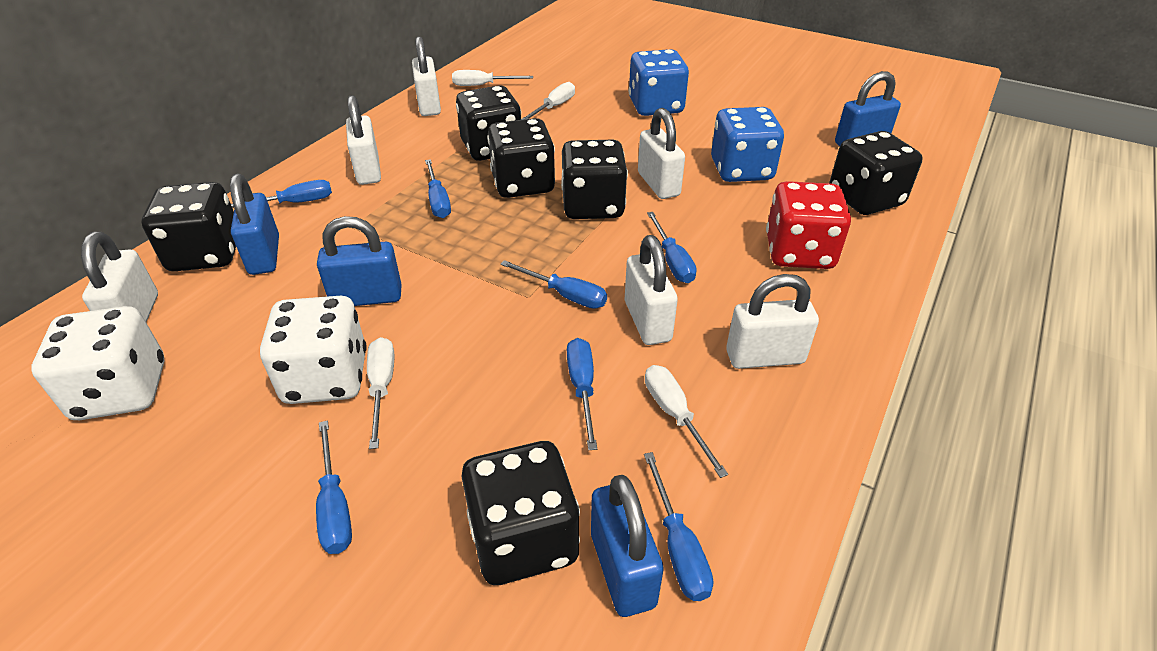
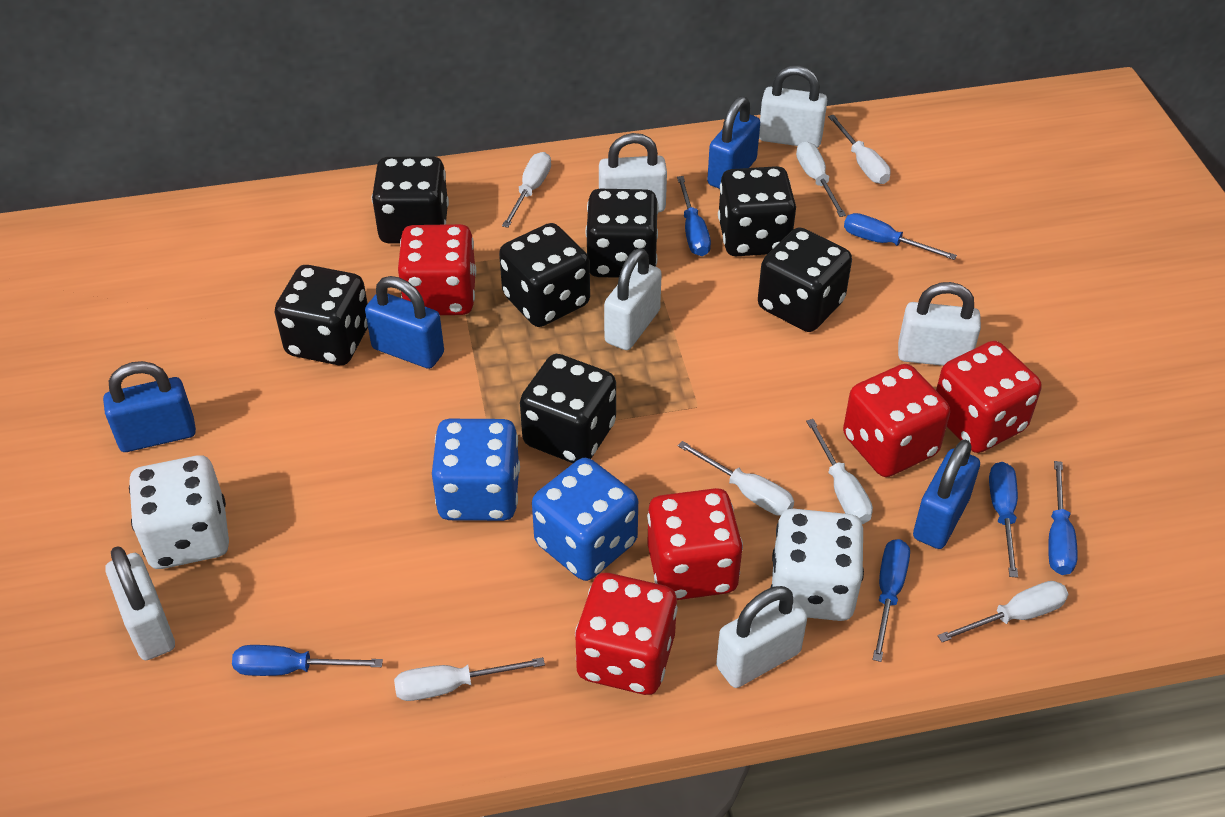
black dice: [142,182,236,271] [456,85,521,161] [461,441,580,585] [487,118,555,198] [561,140,628,219] [829,131,923,215] = 6 -> [275,265,368,365] [372,157,449,244] [499,223,590,327] [520,354,616,463] [585,189,659,278] [718,166,796,256] [758,227,852,332] = 7
blue screwdriver: [231,180,332,208] [316,420,352,554] [425,159,451,218] [500,260,607,309] [567,338,597,450] [644,452,713,601] [647,212,697,283] = 7 -> [232,645,383,676] [677,176,711,256] [844,213,957,260] [873,539,910,662] [989,462,1018,578] [1048,461,1078,575] = 6
red dice: [766,181,851,269] = 1 -> [398,224,476,315] [575,573,678,695] [647,488,743,600] [843,364,950,477] [936,341,1042,453] = 5
white screwdriver: [367,337,394,449] [452,70,533,86] [521,82,575,120] [645,365,728,478] = 4 -> [394,657,545,701] [502,152,551,228] [678,441,794,516] [796,141,846,217] [806,419,873,524] [828,115,891,184] [937,581,1068,642] = 7

